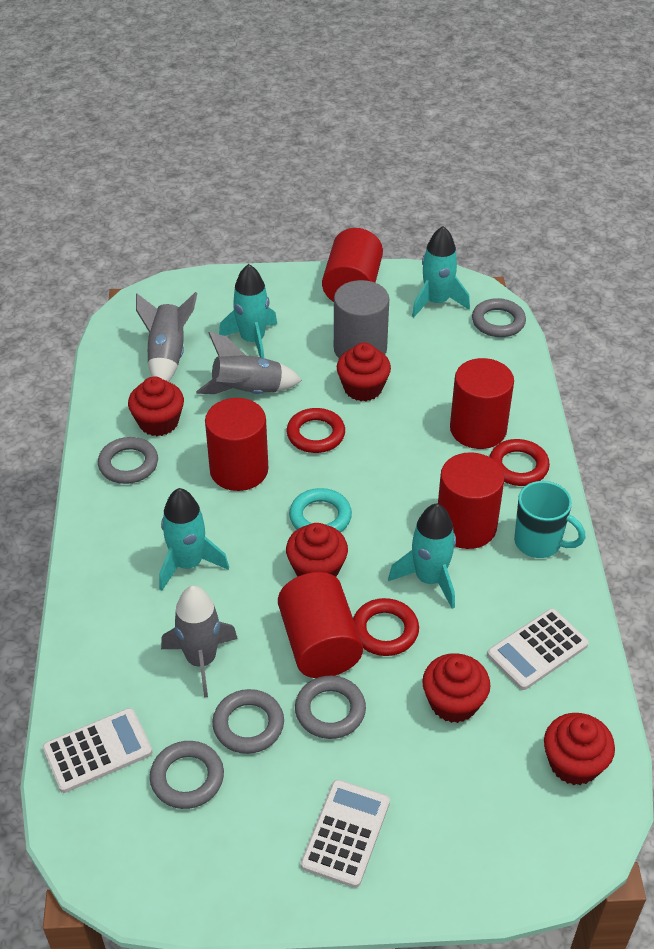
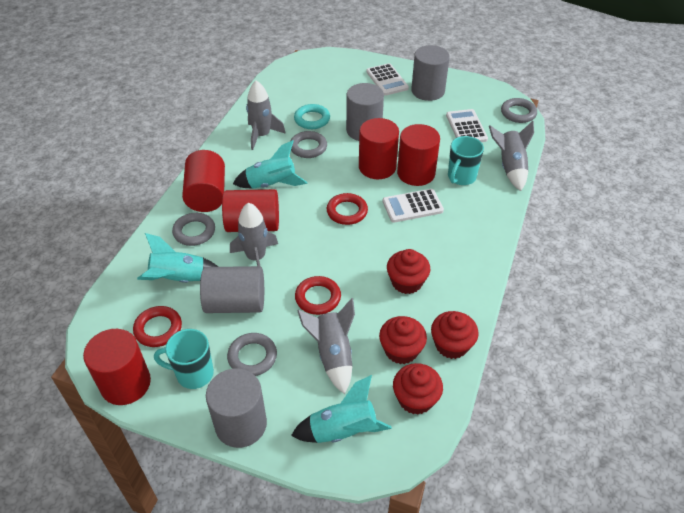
grey cylinder: [334,280,389,358] = 1 -> [200,266,264,313] [206,368,267,448] [346,83,384,141] [411,45,450,101] = 4
grey ring: [98,437,158,484] [150,741,224,809] [212,689,284,754] [295,676,366,739] [472,298,526,337] = 5 -> [172,213,215,246] [227,333,277,376] [291,131,327,158] [501,98,537,123] = 4
grey rocket: [136,292,197,382] [161,586,238,698] [196,332,302,394] = 3 -> [230,203,278,266] [246,80,286,150] [297,298,355,394] [489,121,534,191] = 4
red cupcake: [128,376,184,436] [286,523,348,577] [337,343,391,401] [422,653,491,723] [544,713,615,785] = 5 -> [379,316,427,364] [387,249,431,294] [393,363,443,415] [431,311,479,359] = 4
turquoise mug: [514,481,586,558] = 1 -> [154,329,214,389] [448,136,484,185] = 2
turquoise rocket: [159,488,229,591] [219,264,277,358] [388,503,456,609] [412,226,470,318] = 4 -> [137,233,218,283] [233,140,308,189] [291,375,392,443] = 3

